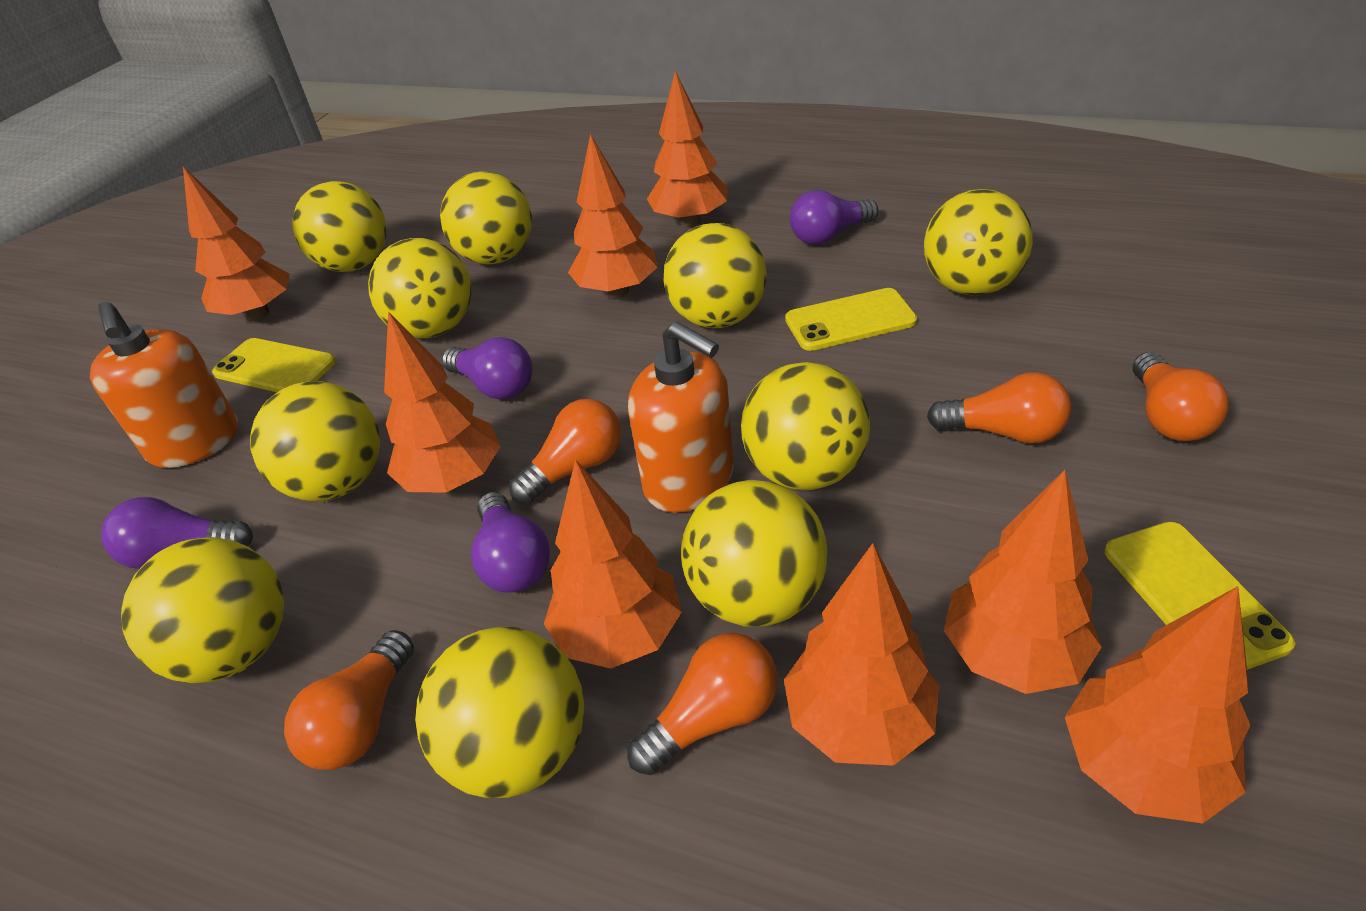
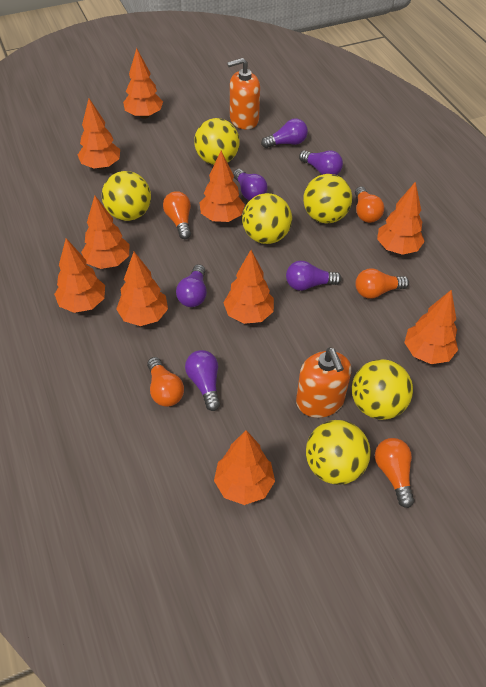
orange tree: [183,166,290,320] [384,311,501,493] [544,459,682,669] [568,134,658,298] [647,71,728,227] [784,543,939,766] [944,470,1102,694] [1065,586,1251,824] = 8 -> [54,238,105,313] [78,99,120,170] [81,195,129,269] [116,252,168,326] [123,48,163,119] [200,151,245,222] [214,430,275,505] [223,250,274,324] [377,181,425,255] [404,290,458,364] = 10
purple light bulb: [101,497,253,569] [442,337,533,400] [471,492,550,593] [790,190,878,245] = 4 -> [176,264,207,307] [185,350,220,411] [233,169,268,201] [261,119,308,148] [286,261,342,291] [299,150,343,175] = 6
yellow ball: [121,537,284,683] [250,381,380,501] [292,181,386,272] [368,238,471,338] [415,627,584,798] [440,172,532,264] [664,223,767,328] [681,480,828,627] [741,362,870,490] [924,189,1033,295] = 10 -> [102,171,151,221] [194,118,240,165] [242,193,292,244] [303,174,352,223] [306,420,371,485] [352,359,413,420] = 6
yellow phone: [212,338,336,392] [785,288,917,351] [1105,522,1295,670] = 3 -> none = 0

